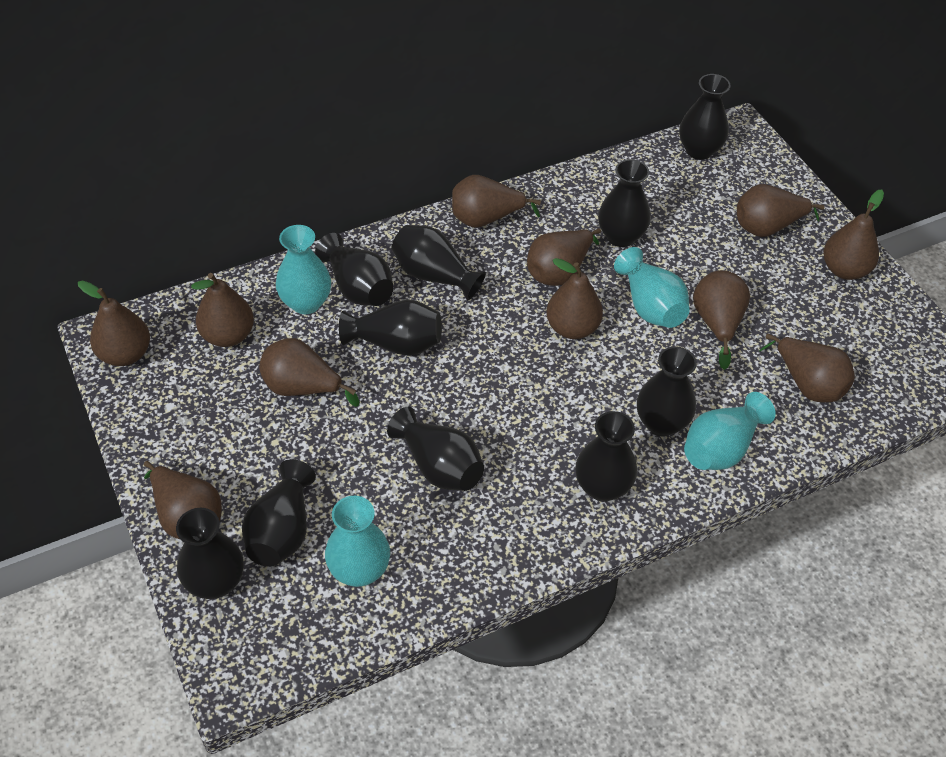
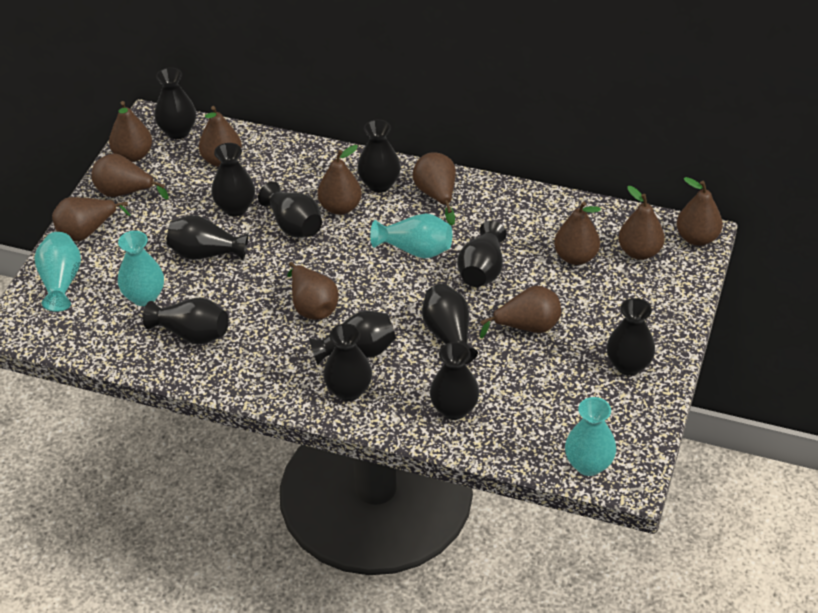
black vase: [176,508,244,599] [242,459,316,567] [315,233,394,306] [339,299,442,356] [387,407,484,491] [391,225,486,300] [575,411,637,502] [598,159,651,247] [637,346,697,437] [679,74,731,160] = 10 -> [143,297,229,345] [154,67,196,139] [166,215,248,261] [211,143,255,217] [258,182,322,238] [309,310,396,365] [323,324,372,401] [357,119,401,193] [422,284,478,364] [430,342,479,420] [457,221,507,287] [607,298,655,376] = 12

